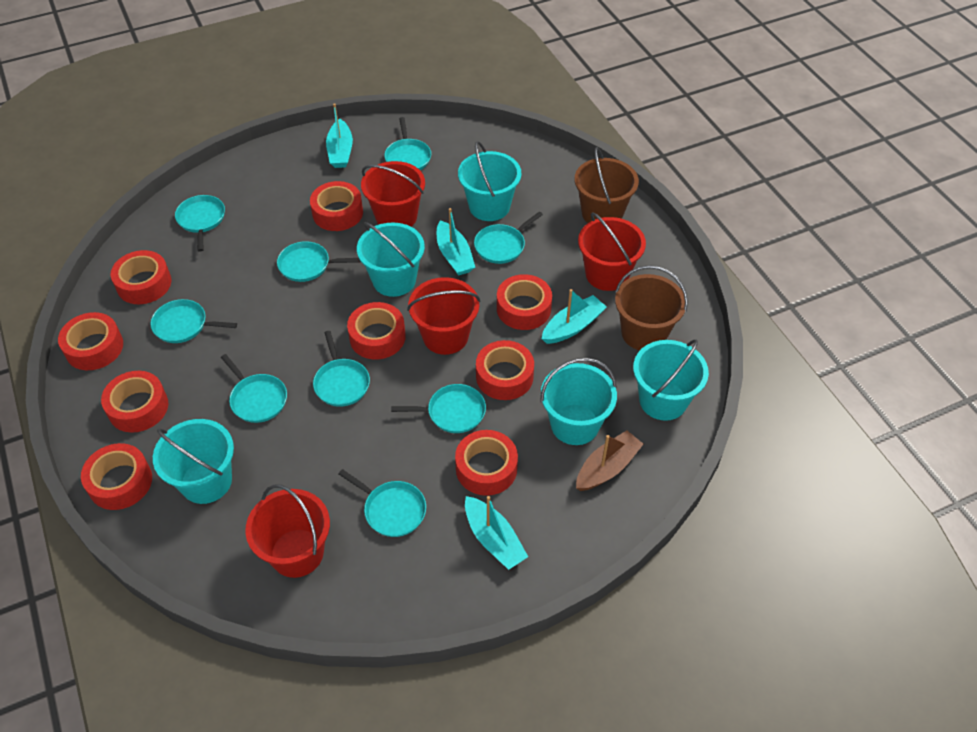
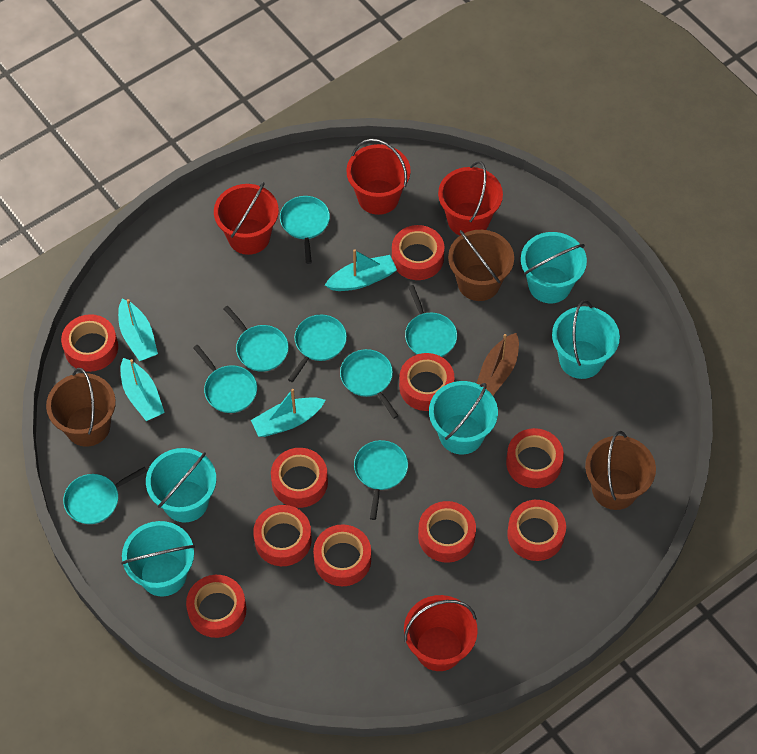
brown bucket: [575,147,639,223] [615,265,688,350] = 2 -> [46,368,116,447] [448,230,514,301] [585,431,656,510] = 3
red tape: [58,312,123,370] [81,443,152,510] [101,371,168,433] [111,250,171,304] [310,181,363,231] [347,302,406,359] [455,430,518,496] [476,340,534,400] [497,274,552,330] = 9 -> [61,314,118,372] [186,575,246,638] [253,505,312,566] [271,448,328,508] [313,524,371,586] [392,225,445,280] [399,353,454,411] [418,501,476,563] [506,428,564,488] [507,500,566,561] = 10
turquoise pan: [150,299,237,343] [175,195,225,252] [221,354,287,423] [277,241,361,282] [313,331,370,407] [339,469,426,537] [384,117,431,170] [391,384,486,433] [474,211,543,264] = 9 -> [63,467,147,524] [193,345,257,413] [223,306,289,372] [280,196,330,264] [288,315,347,382] [340,349,398,419] [354,440,408,520] [405,285,457,357] = 8

